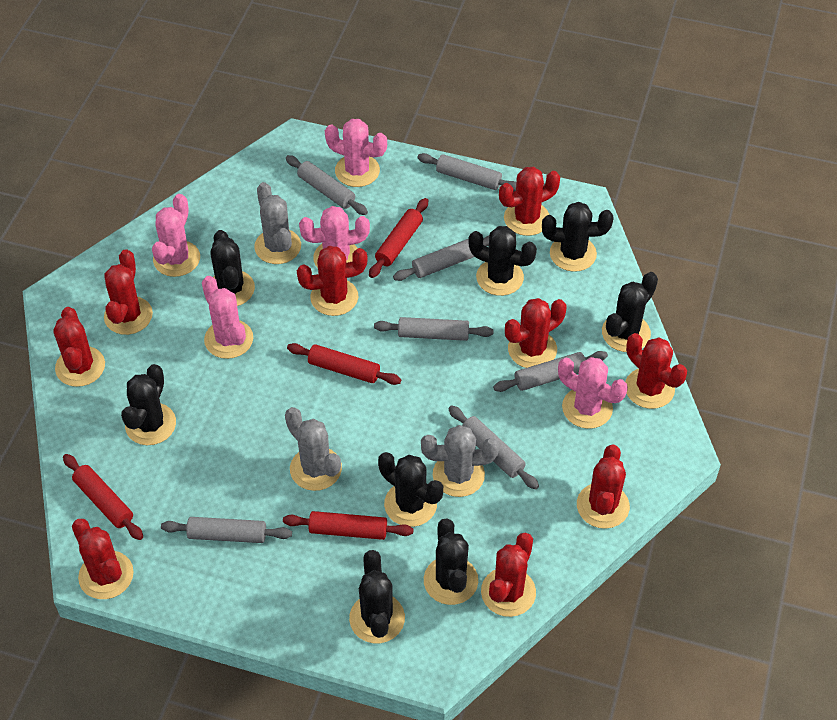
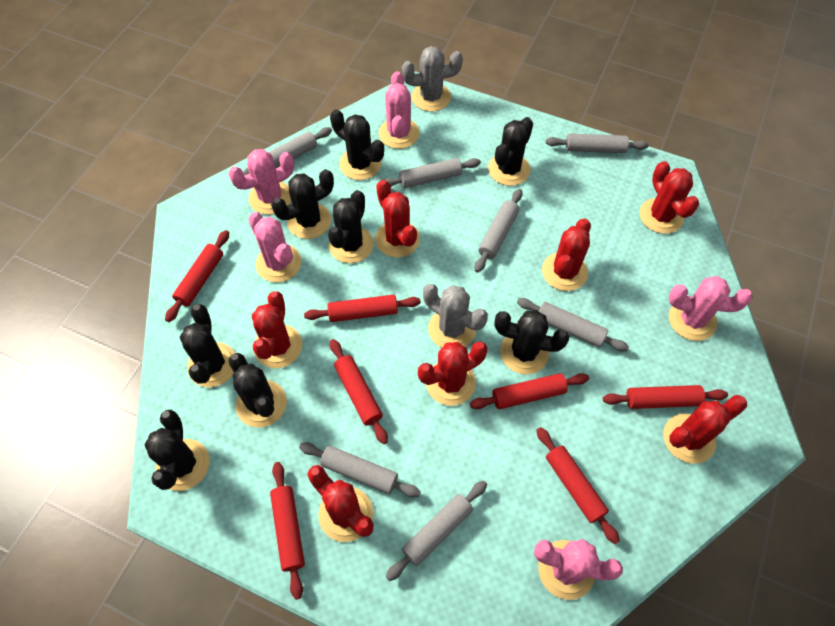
grey cactus: [254,182,301,264] [285,407,342,491] [421,425,499,497] = 3 -> [402,46,463,112] [423,284,488,348] = 2
red cactus: [53,307,105,387] [72,519,134,599] [104,249,153,335] [297,246,368,316] [481,533,536,617] [499,167,560,236] [505,298,566,368] [577,445,630,529] [625,333,687,409] = 9 -> [252,291,302,368] [308,465,374,542] [375,180,420,258] [418,341,488,406] [542,218,591,291] [640,161,699,234] [663,395,747,464] = 7
red rolling pin: [63,454,143,540] [283,511,414,540] [287,343,401,385] [369,198,428,278] = 4 -> [165,230,229,322] [270,462,305,600] [304,295,421,322] [330,339,388,444] [470,373,589,409] [537,427,620,544] [603,385,728,409] = 7

